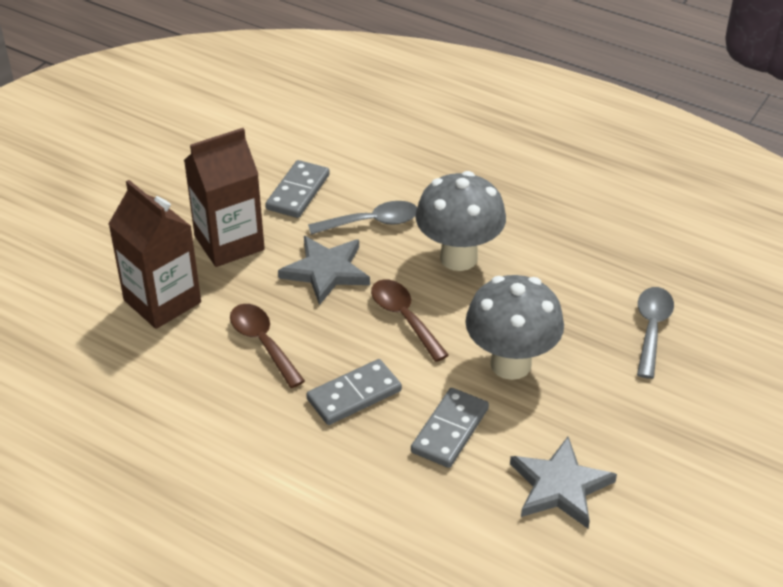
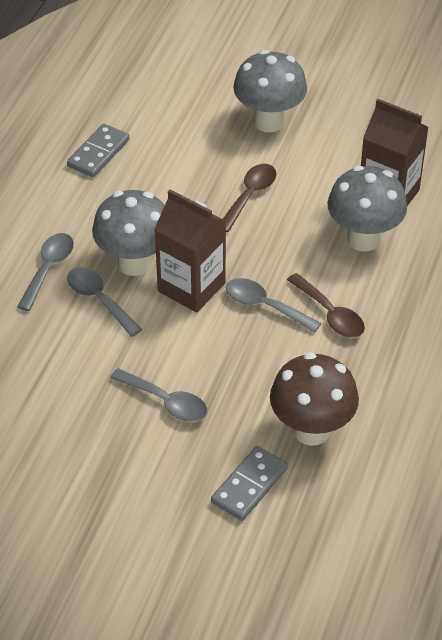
brown mushroom: none = 0 -> [270,352,359,446] = 1
grey domino: [265,160,330,218] [306,359,402,425] [411,388,489,468] = 3 -> [67,124,130,177] [211,446,288,521] = 2
grey mushroom: [416,171,506,271] [465,275,564,380] = 2 -> [92,190,165,276] [233,50,307,132] [328,165,407,251] = 3
grey spoon: [308,201,417,235] [637,287,674,379] = 2 -> [17,233,74,311] [67,267,142,337] [110,368,207,422] [226,278,321,333] = 4
grey star: [278,236,370,305] [510,437,617,528] = 2 -> none = 0

